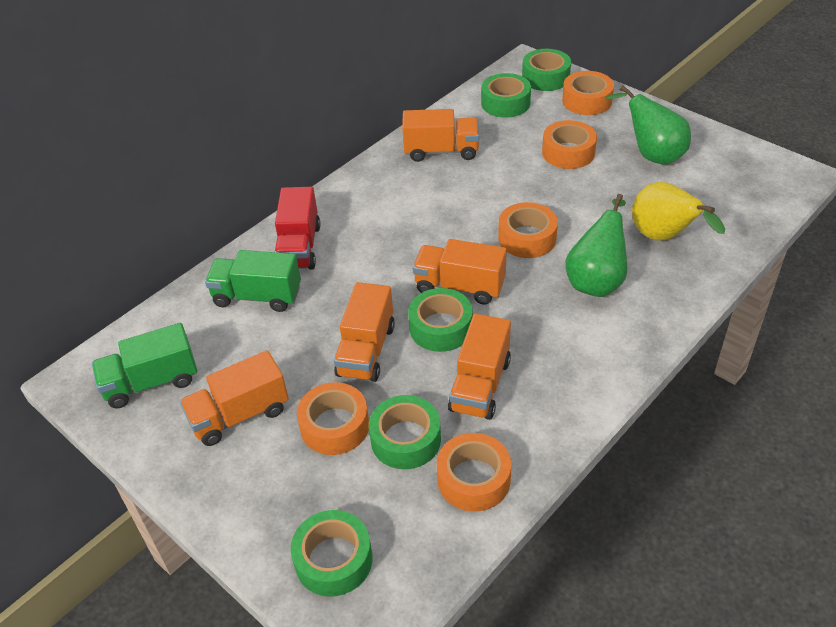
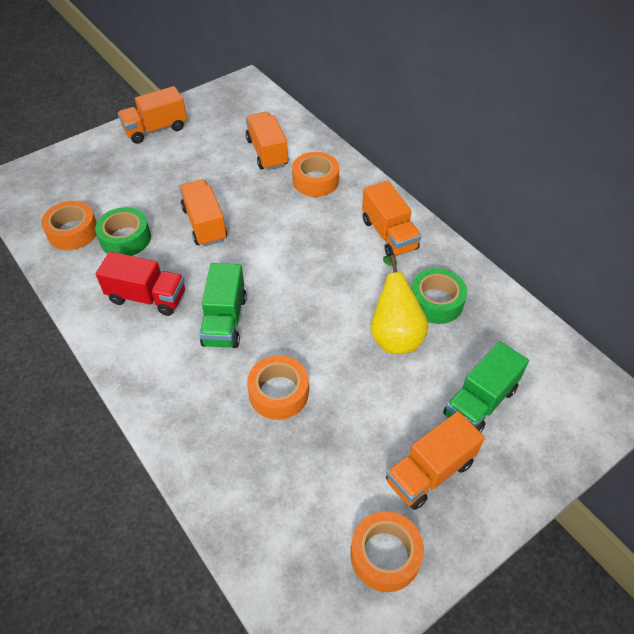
green pear: [565,194,627,297] [605,85,691,165] = 2 -> none = 0
green tape: [291,510,372,597] [369,395,441,469] [408,288,473,352] [481,73,531,118] [522,49,571,91] = 5 -> [95,207,151,256] [411,268,467,324] = 2
orange tape: [297,382,369,455] [437,433,511,512] [498,202,558,258] [542,120,597,169] [562,71,614,115] = 5 -> [41,201,97,250] [247,355,309,420] [292,152,339,197] [350,511,424,592] = 4

